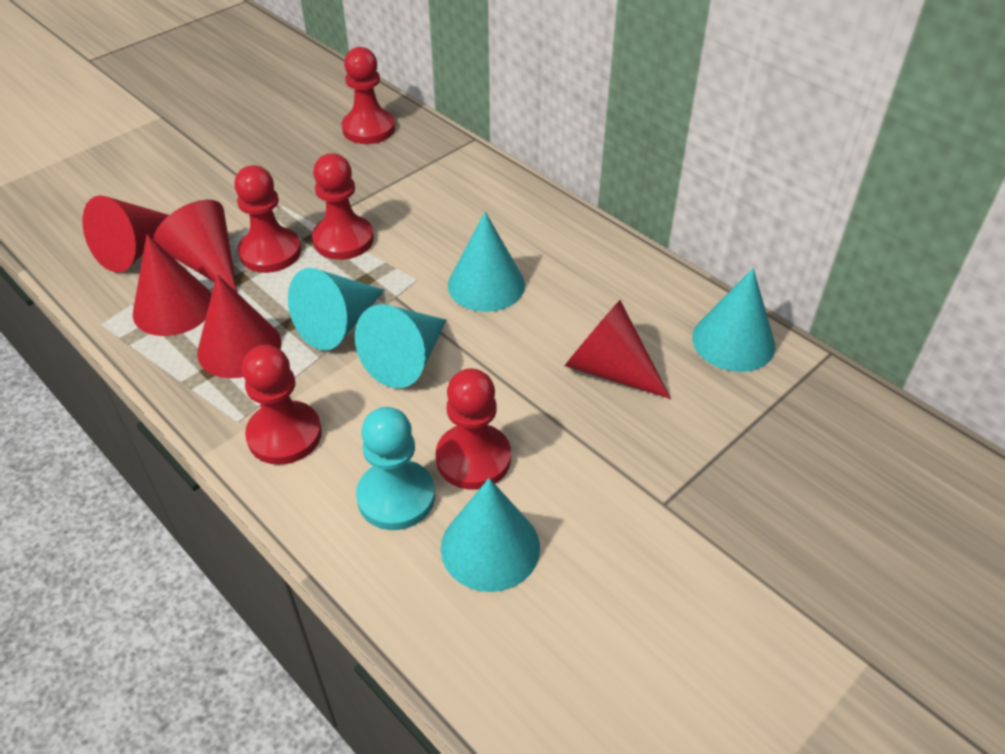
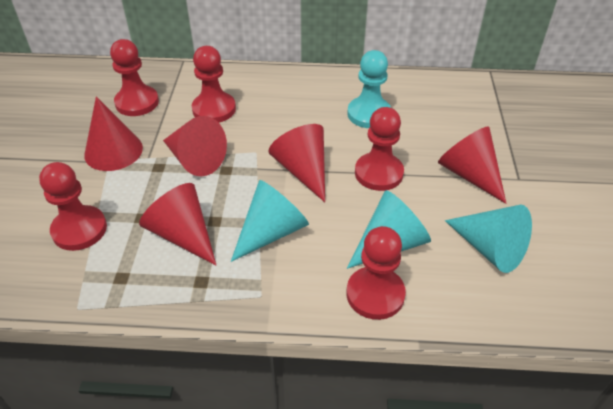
turquoise cone: [288,268,384,350] [355,304,447,388] [441,478,540,592] [448,212,525,312] [692,268,775,372] = 5 -> [231,180,309,262] [347,190,431,269] [445,204,532,273] = 3

